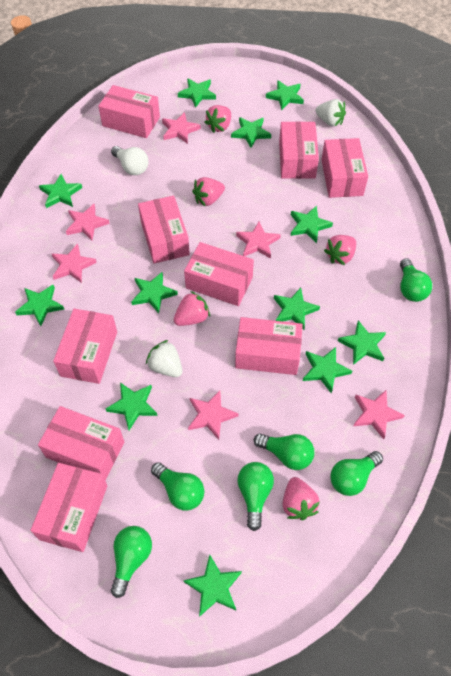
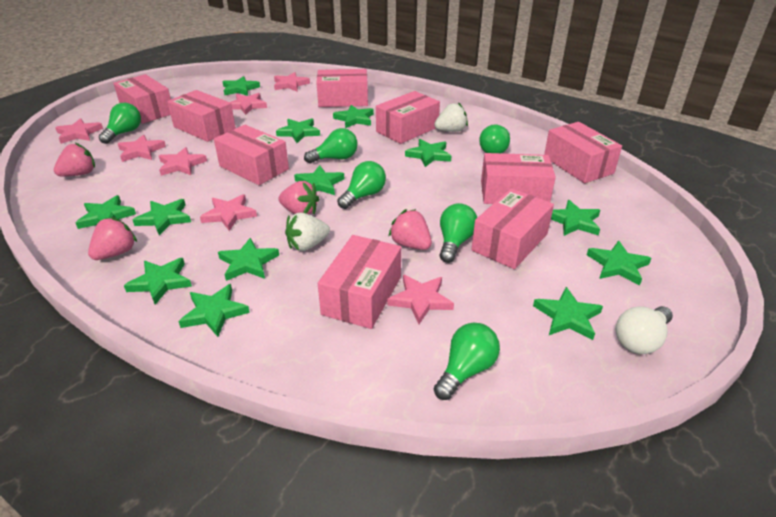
green star: [15,285,64,326] [39,174,82,208] [106,382,157,430] [131,272,178,313] [178,78,216,108] [183,555,242,617] [231,117,271,148] [266,80,304,110] [274,288,320,330] [291,206,333,243] [303,347,352,394] [338,320,386,365] = 12 -> [76,195,136,229] [124,258,192,305] [133,199,191,236] [178,284,250,337] [218,238,279,281] [222,76,260,96] [276,119,320,143] [294,165,344,195] [333,105,374,128] [405,139,451,167] [533,287,603,340] [551,200,600,236] [587,240,651,285] = 13
pink star: [52,243,97,283] [66,204,110,241] [162,112,201,144] [188,390,239,440] [236,221,281,259] [353,390,405,440] = 6 -> [55,118,103,144] [118,134,166,162] [159,147,207,176] [200,194,257,231] [230,93,267,115] [274,72,310,91] [388,274,454,324] = 7
pink strawberry: [174,291,210,326] [192,177,225,207] [204,105,231,133] [283,477,320,520] [324,235,356,265] = 5 -> [54,143,95,177] [88,217,137,260] [278,181,319,215] [388,209,432,250] = 4

